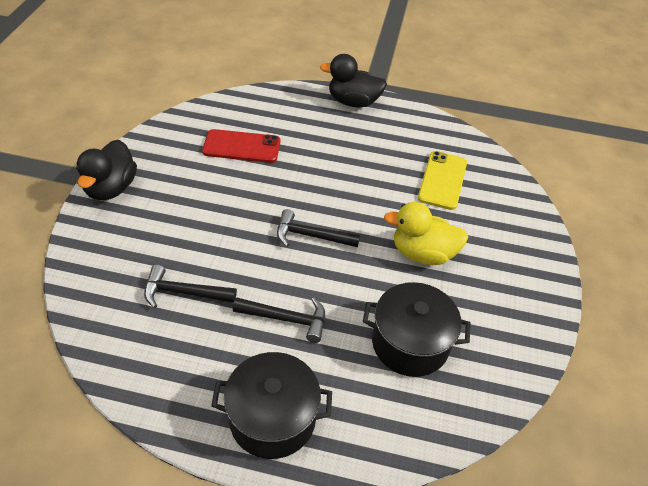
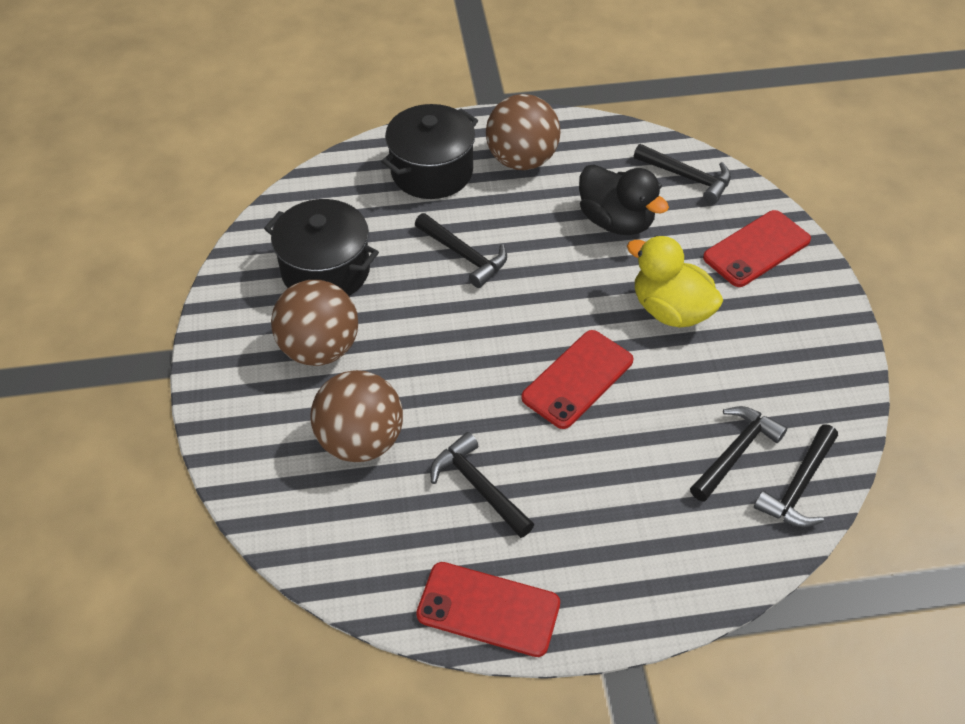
black duck: [76,140,137,200] [320,54,387,107] = 2 -> [579,164,669,235] = 1
black hammer: [144,265,237,308] [233,297,325,343] [277,209,360,247] = 3 -> [415,213,507,288] [430,432,534,538] [634,144,731,204] [690,406,787,502] [754,424,838,527] = 5
brown ball: none = 0 -> [271,280,358,366] [310,370,403,462] [486,94,560,170] = 3
red phone: [202,129,280,163] = 1 -> [416,562,560,657] [521,330,633,429] [703,210,811,287] = 3
yellow phone: [418,151,467,210] = 1 -> none = 0

